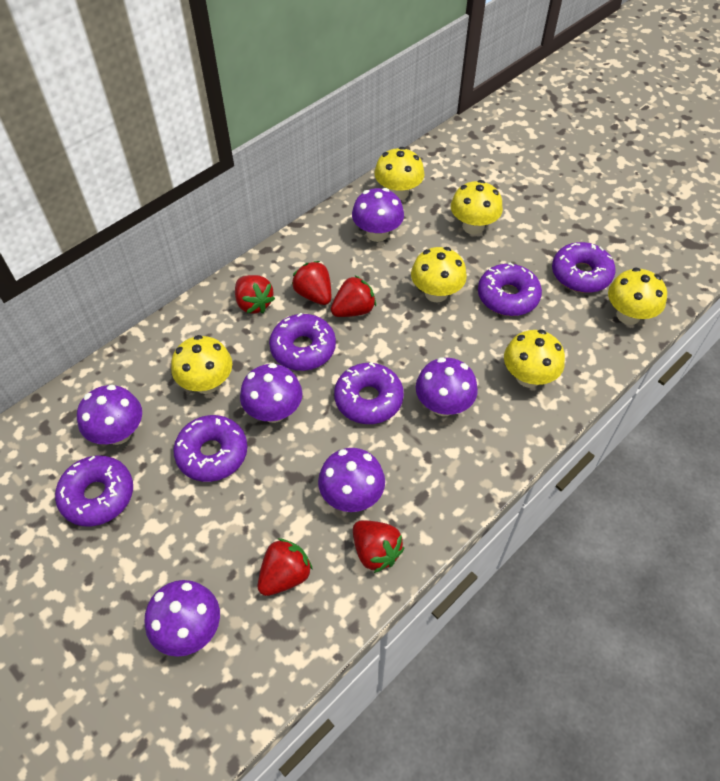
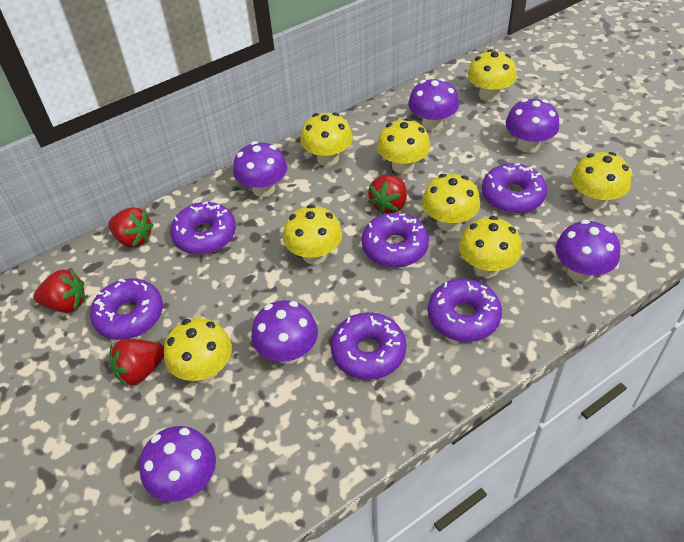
red strawberry: [235,275,275,314] [258,538,313,596] [292,261,331,305] [331,275,376,317] [353,521,405,573] = 5 -> [33,269,85,313] [108,207,154,248] [110,339,164,387] [368,175,407,215] = 4
yellow mushroom: [171,335,232,394] [374,147,424,200] [411,247,467,303] [451,180,503,235] [504,329,565,388] [608,267,667,325] = 6 -> [164,318,232,382] [283,204,342,265] [300,113,353,166] [377,118,431,174] [422,174,480,231] [459,216,522,278] [467,49,517,102] [571,152,631,209] = 8

